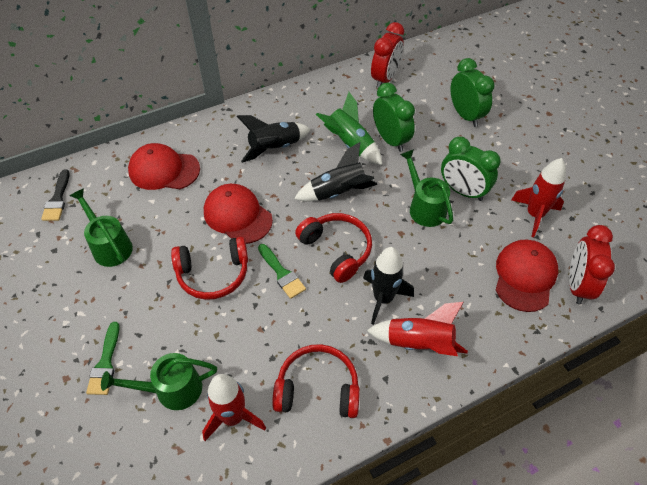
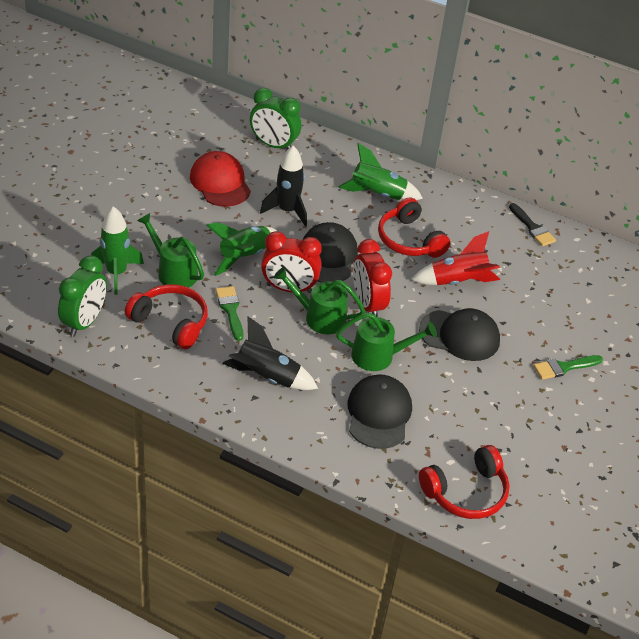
black cap: none = 0 -> [303,222,358,282] [347,375,412,449] [419,308,500,361] = 3
black rocket: [237,115,311,163] [294,142,377,202] [363,247,414,325] = 3 -> [222,317,318,390] [260,146,307,226] = 2
green clock: [373,82,415,152] [441,137,501,201] [451,58,495,127] = 3 -> [58,255,107,337] [250,88,301,149] = 2
green rocket: [316,92,382,165] = 1 -> [91,206,144,295] [207,223,276,276] [338,143,423,200] = 3
red cap: [128,143,200,190] [204,184,273,244] [496,240,558,312] = 3 -> [190,151,251,207] = 1
red rocket: [202,374,266,441] [367,302,468,356] [511,158,566,237] = 3 -> [411,231,500,285] = 1

